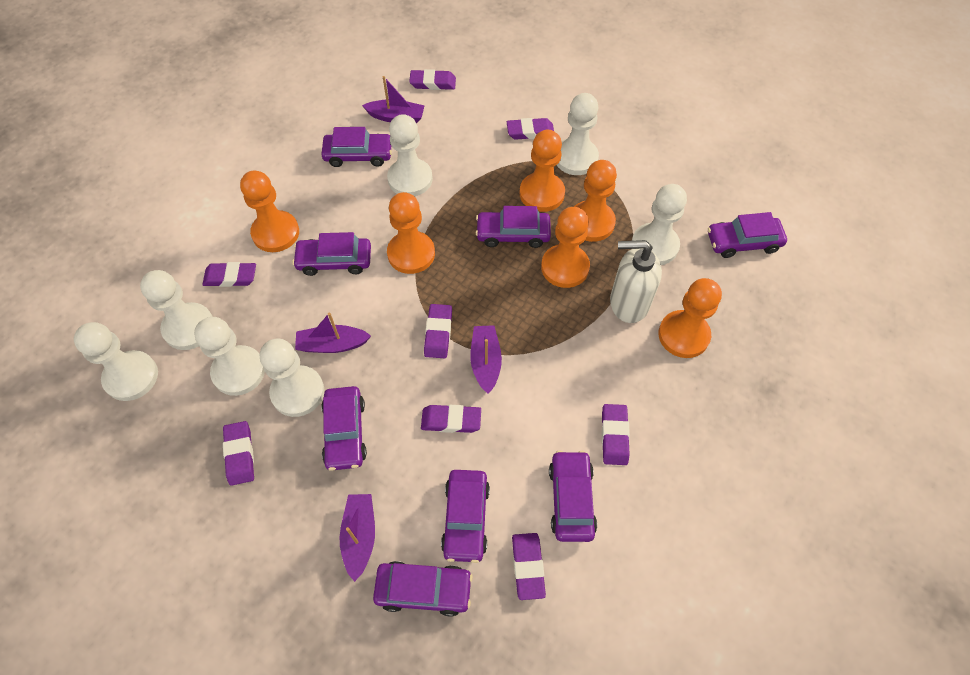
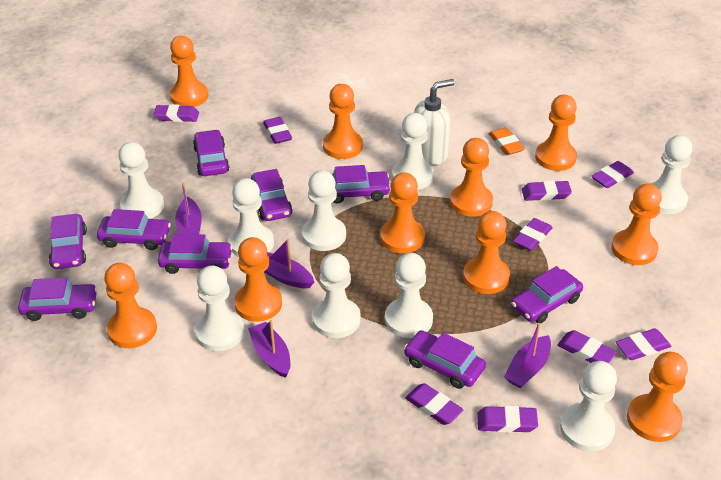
orange eraser: none = 0 -> [489,128,525,155] = 1
orange pawn: [240,171,299,252] [387,192,435,274] [519,130,565,212] [541,207,590,288] [574,160,617,242] [658,278,722,358] = 6 -> [104,263,157,348] [170,36,208,107] [234,237,282,322] [323,84,363,159] [380,172,425,253] [450,138,493,217] [463,211,510,294] [535,95,577,171] [611,183,662,265] [627,352,688,442] = 10
purple car: [292,232,371,276] [321,127,392,167] [321,386,367,471] [373,561,473,617] [441,470,490,563] [476,206,551,248] [549,451,597,542] [708,212,787,258] = 8 -> [18,278,98,321] [49,214,87,269] [97,209,171,250] [158,234,233,274] [193,130,229,176] [251,169,293,221] [332,165,391,203] [404,330,486,389] [511,266,583,324] = 9
purple eraser: [202,262,256,287] [223,421,254,486] [409,69,456,90] [421,405,481,433] [424,304,452,358] [507,118,554,140] [512,533,546,600] [602,404,630,465] = 8 -> [154,104,199,122] [263,117,292,144] [405,383,463,425] [477,406,538,433] [513,218,553,251] [522,180,572,201] [557,330,617,363] [591,161,634,188] [616,328,671,360] = 9
white pawn: [74,322,158,401] [140,270,213,350] [194,317,265,396] [260,339,324,417] [387,114,433,196] [557,93,599,175] [632,184,687,265] = 7 -> [118,142,164,219] [195,265,245,351] [229,178,274,257] [302,170,346,251] [312,253,361,338] [385,253,433,338] [392,113,434,190] [560,361,617,452] [651,135,693,214] = 9

